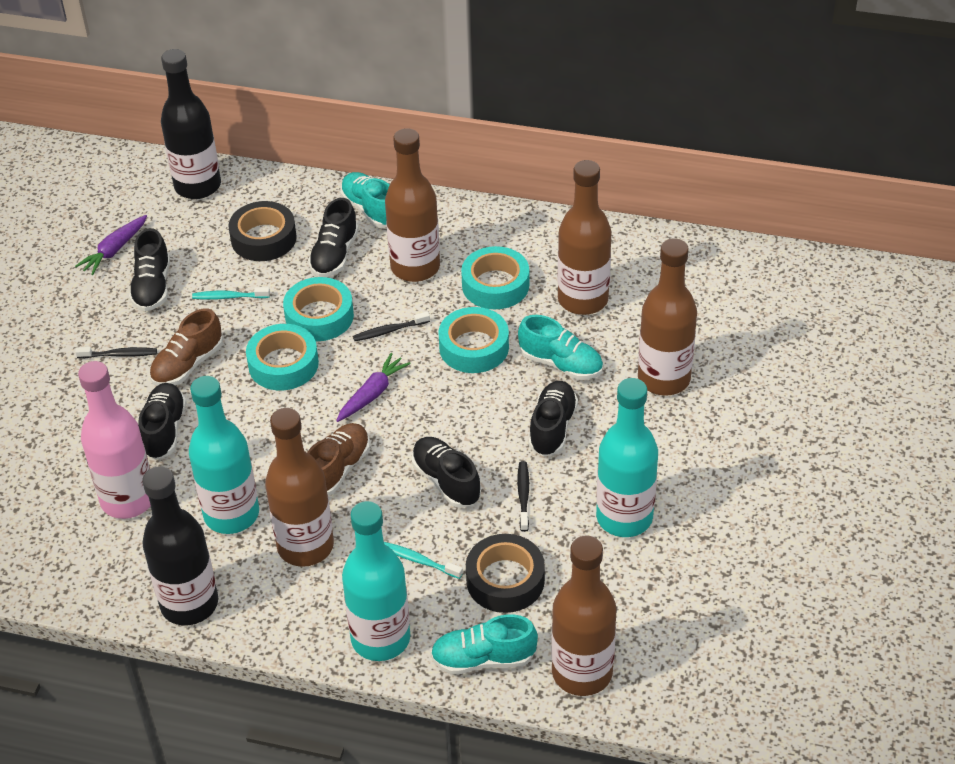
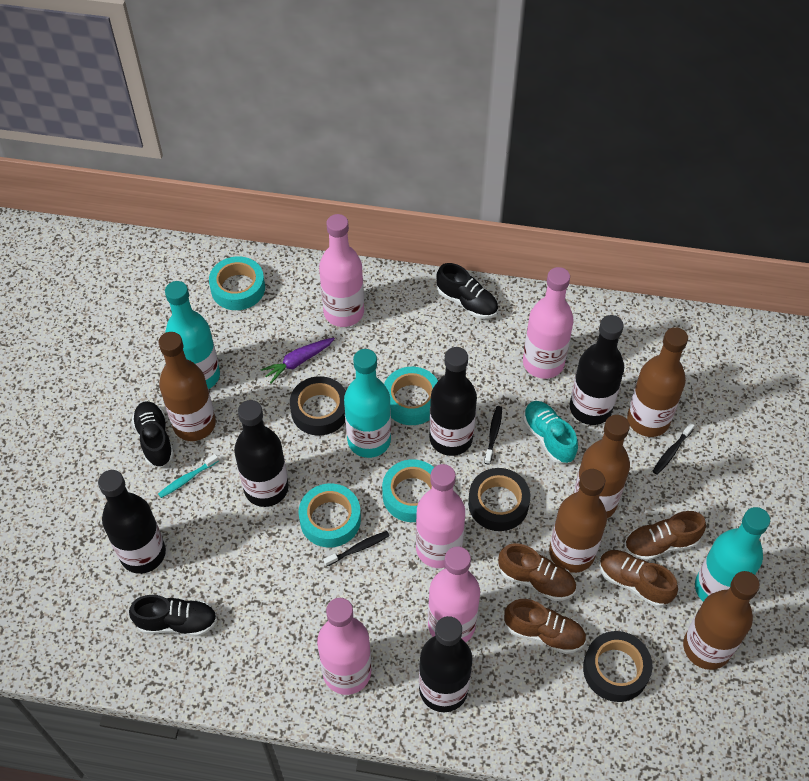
black bottle: [142,466,218,625] [161,49,221,199] = 2 -> [98,470,166,574] [234,400,289,507] [419,616,473,712] [429,347,477,456] [570,315,624,425] = 5
black shoe: [129,228,170,312] [138,383,187,460] [308,198,359,277] [412,437,481,508] [529,381,578,457] = 5 -> [129,595,217,636] [132,401,174,467] [436,263,498,319] = 3
black tape: [229,201,297,261] [466,534,545,613] = 2 -> [290,376,346,436] [468,468,530,531] [583,631,652,702] = 3
brown shoe: [150,308,223,386] [307,423,370,496] = 2 -> [498,543,576,601] [504,599,586,654] [599,550,678,607] [624,511,706,561] = 4
pink bottle: [78,361,151,519] = 1 -> [317,598,371,695] [319,214,364,327] [416,464,465,568] [428,547,480,642] [523,267,574,379] = 5
purple carrot: [75,215,147,275] [336,353,411,422] = 2 -> [260,338,335,383] = 1
turquoise shoe: [340,172,390,228] [430,614,538,675] [518,315,603,380] = 3 -> [523,401,578,464] = 1
turquoise toothbrush: [192,287,270,300] [384,542,463,579] = 2 -> [158,454,219,498] = 1

